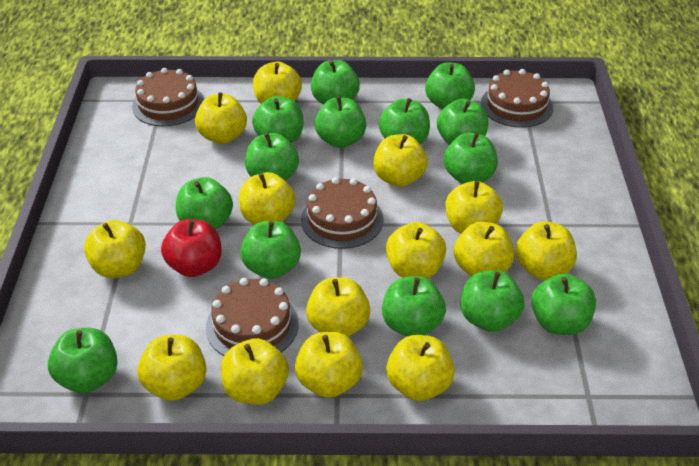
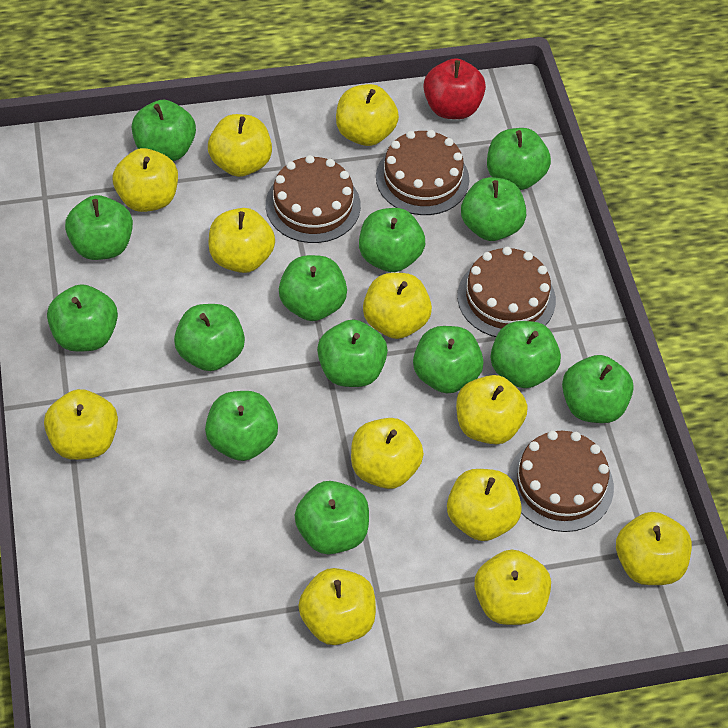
yellow apple: [84,220,146,278] [137,335,206,401] [195,92,247,144] [221,338,289,405] [239,172,296,225] [253,62,302,104] [295,332,363,398] [306,277,370,337] [373,134,428,187] [386,222,446,279] [386,335,455,401] [445,181,503,234] [454,222,514,276] [516,221,577,280] = 14 -> [44,389,118,460] [113,148,178,212] [208,114,272,177] [209,208,275,273] [298,568,376,645] [336,84,399,146] [351,418,424,489] [363,273,432,339] [447,469,522,541] [456,375,528,444] [474,550,551,625] [616,512,692,585] = 12

